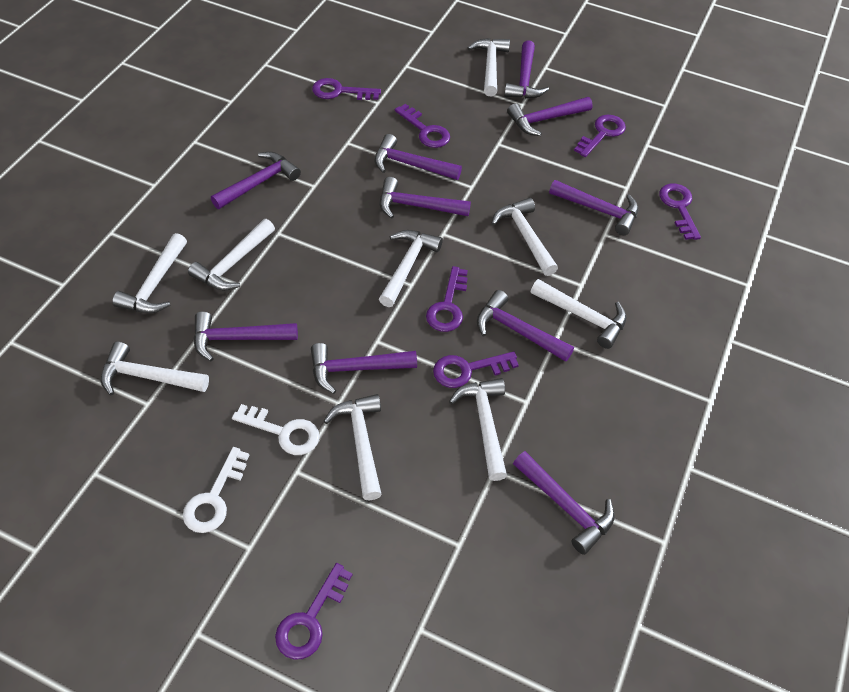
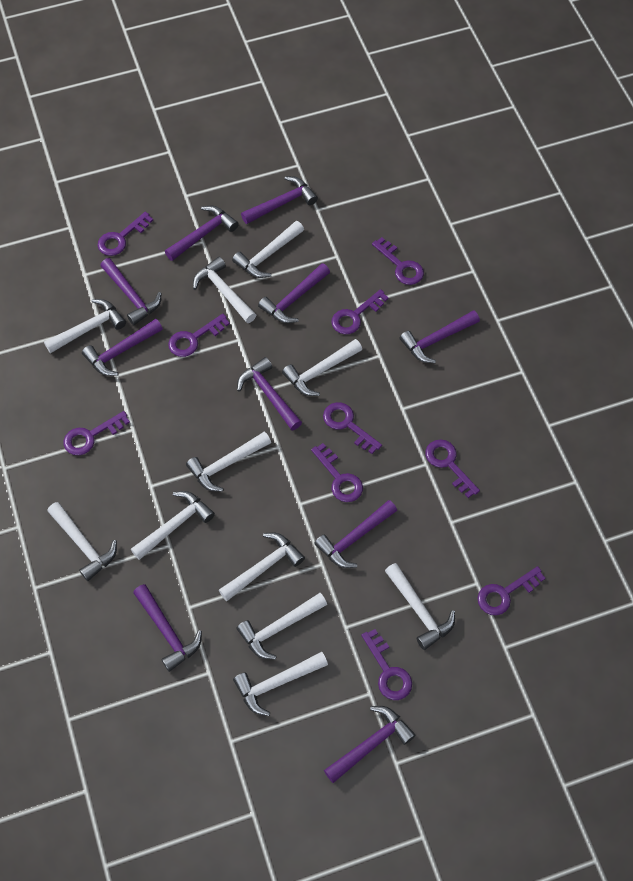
purple key: [275,563,353,660] [312,78,381,100] [395,104,450,148] [426,266,468,332] [433,351,519,388] [574,115,626,157] [659,184,701,240] = 7 -> [64,411,130,455] [97,212,153,256] [168,314,230,357] [311,443,363,502] [323,402,382,454] [331,289,389,334] [361,629,412,700] [372,237,424,285] [426,439,480,498] [478,566,545,615] = 10
white hammer: [101,341,209,395] [112,233,187,313] [188,219,275,291] [324,394,382,501] [379,230,443,307] [449,378,507,481] [468,38,510,96] [491,197,558,276] [531,279,627,349] = 9 -> [44,299,126,353] [47,502,117,581] [130,491,215,560] [186,431,271,492] [193,257,256,323] [219,533,305,601] [232,221,304,278] [233,652,328,716] [236,593,327,660] [282,339,362,396] [385,563,455,650] = 11
white key: [183,447,249,533] [232,404,320,455] = 2 -> none = 0

